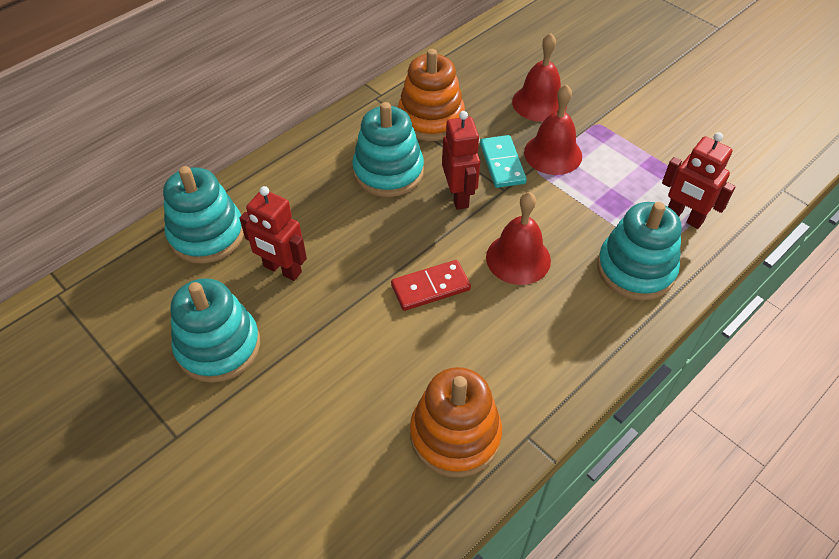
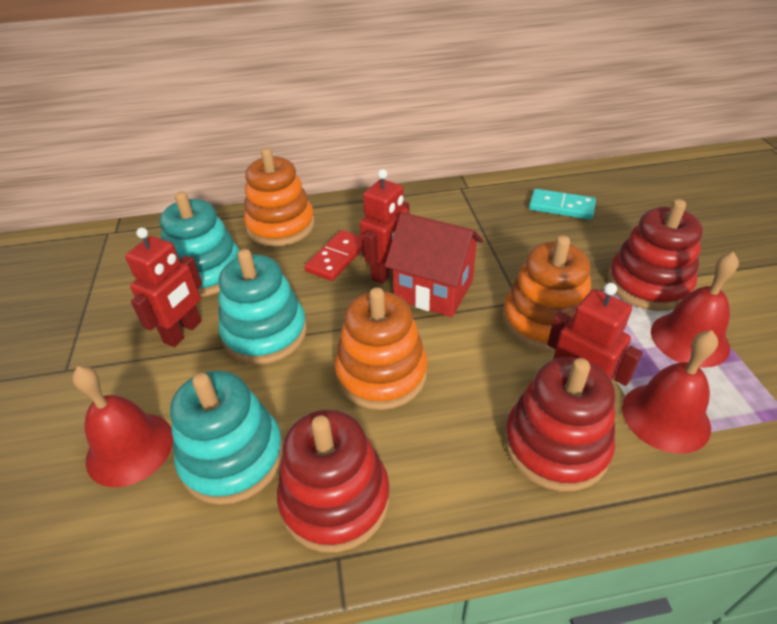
orange stacking toy: [398,49,465,141] [410,367,502,477] = 2 -> [244,148,315,246] [335,287,428,410] [503,236,591,352] = 3
red house: none = 0 -> [385,212,484,317] = 1
red stacking toy: none = 0 -> [277,410,390,553] [504,357,615,491] [608,199,703,311] = 3
turquoise stacking toy: [163,166,244,264] [170,278,260,383] [352,102,424,197] [597,202,682,301] = 4 -> [160,192,240,297] [170,371,284,505] [219,249,307,365] = 3

